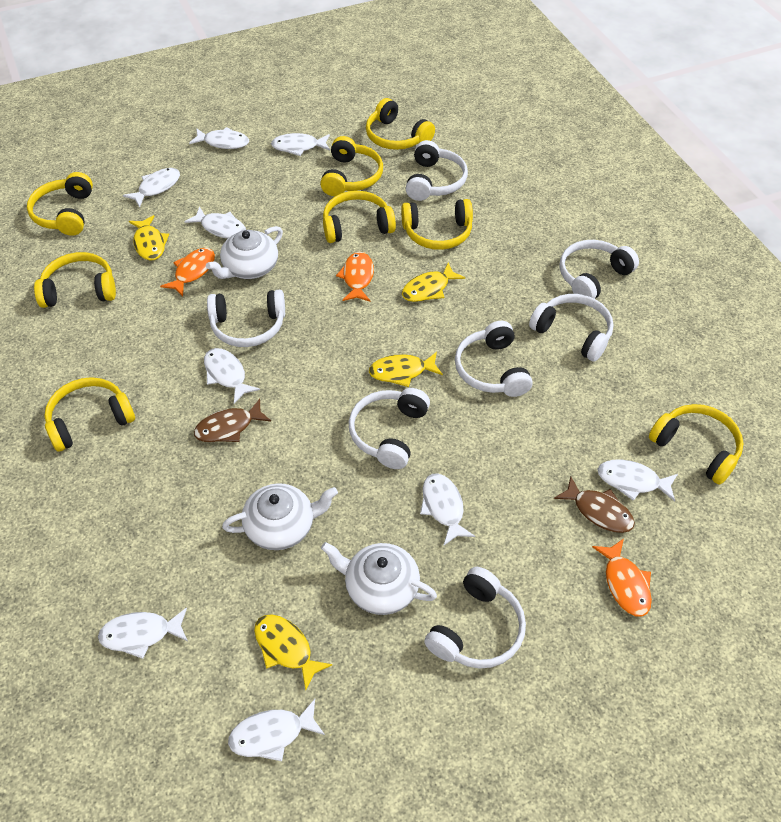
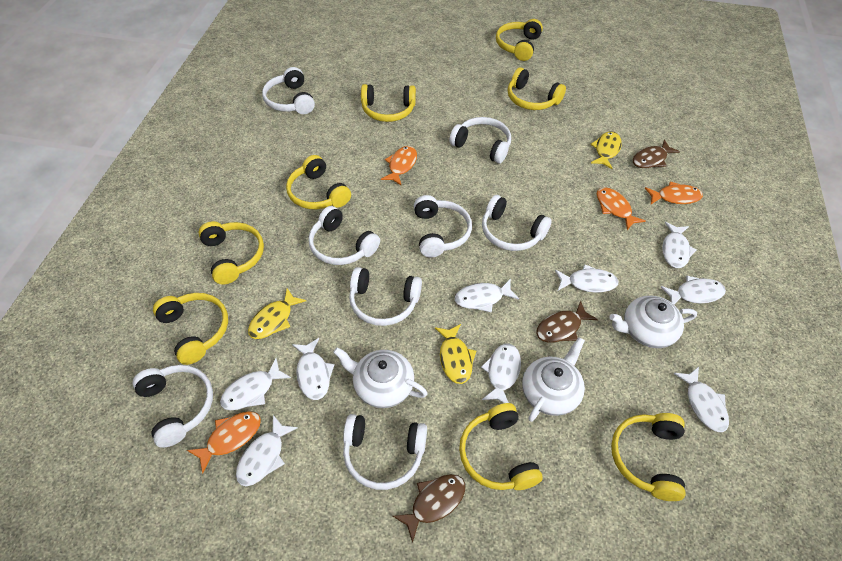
brown fish: [194,399,271,442] [554,476,635,533] = 2 -> [392,474,465,543] [536,301,598,343] [633,140,680,168] = 3
orange fish: [160,248,215,296] [336,252,374,301] [592,539,652,617] = 3 -> [187,411,261,473] [381,146,417,186] [597,187,645,230] [645,182,703,204] = 4
white headphones: [207,290,285,347] [349,388,430,469] [406,140,468,201] [424,567,526,669] [455,321,533,397] [529,294,614,362] [559,240,639,299] = 7 -> [133,365,213,448] [262,67,315,114] [308,206,380,265] [343,414,427,490] [349,267,422,326] [414,195,472,257] [449,117,511,164] [482,195,552,251] = 8
yellow fish: [129,215,169,260] [254,614,333,690] [369,352,443,387] [402,262,465,302] = 4 -> [248,288,306,339] [435,324,476,384] [590,131,622,169] = 3

